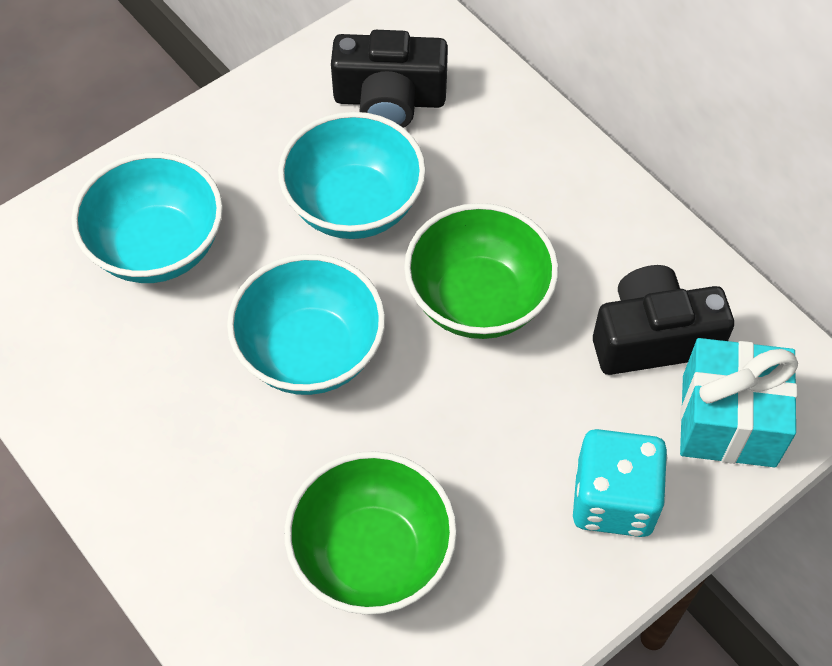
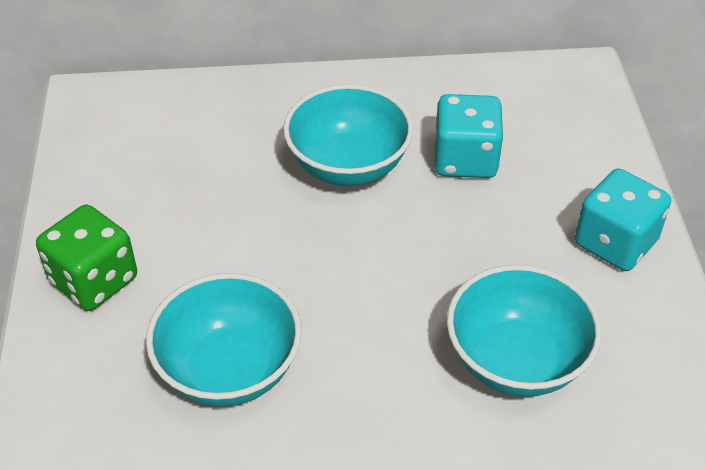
black camera: [331,30,448,128] [593,265,734,375] = 2 -> none = 0
green bowl: [284,451,457,615] [404,203,559,339] = 2 -> none = 0
green dice: none = 0 -> [36,205,137,311] = 1
turquoise dice: [573,429,667,537] = 1 -> [435,94,504,178] [575,168,671,271] = 2
turquoise gift: [680,338,798,467] = 1 -> none = 0

